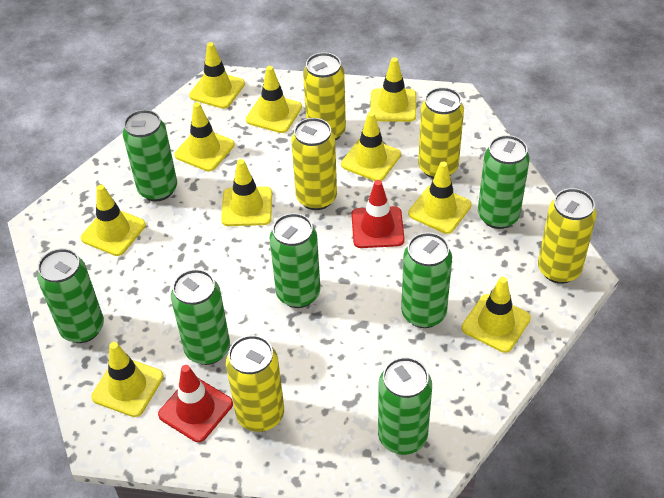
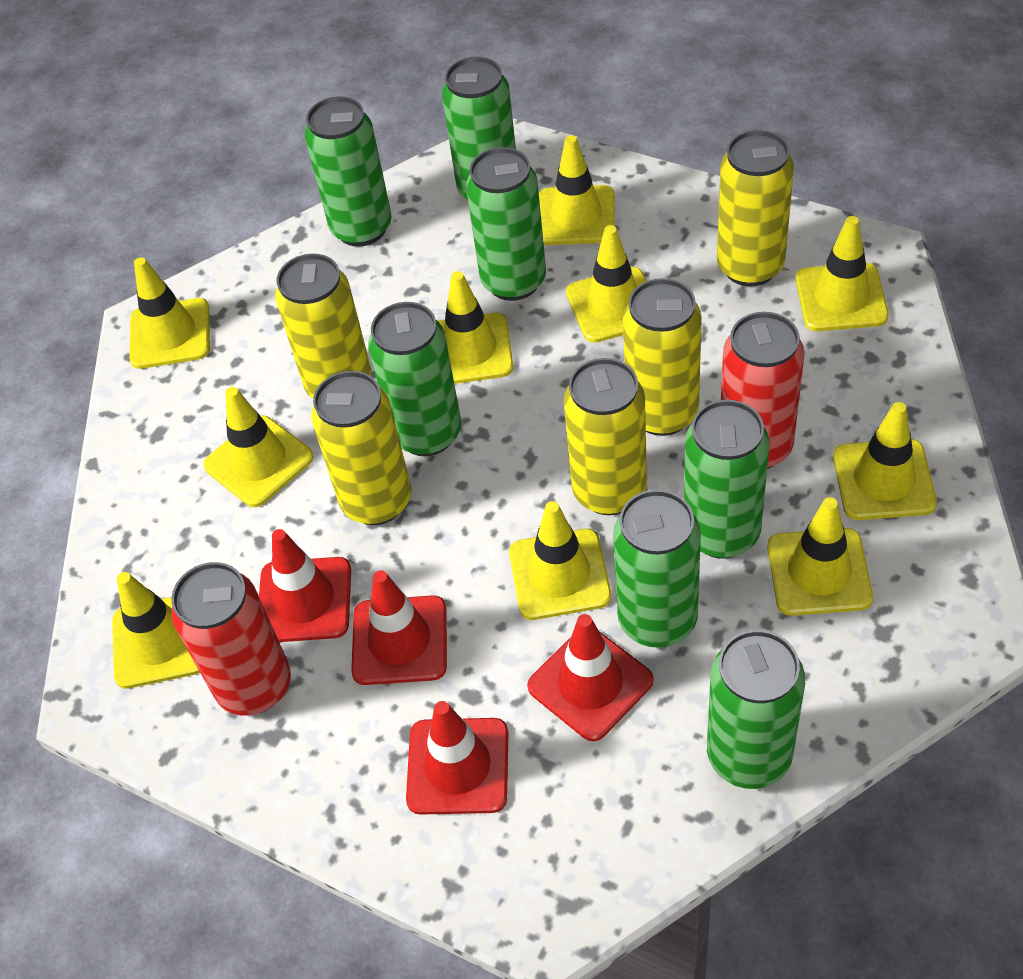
red can: none = 0 -> [171,562,291,715] [721,312,805,469] = 2
red traffic cone: [158,365,233,442] [351,180,405,248] = 2 -> [259,529,351,642] [351,570,447,685] [406,701,508,815] [527,614,654,741] = 4

